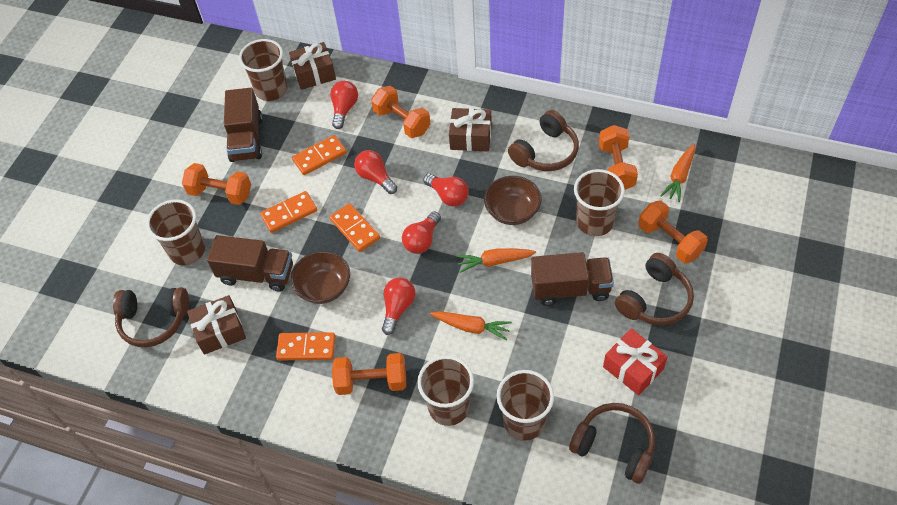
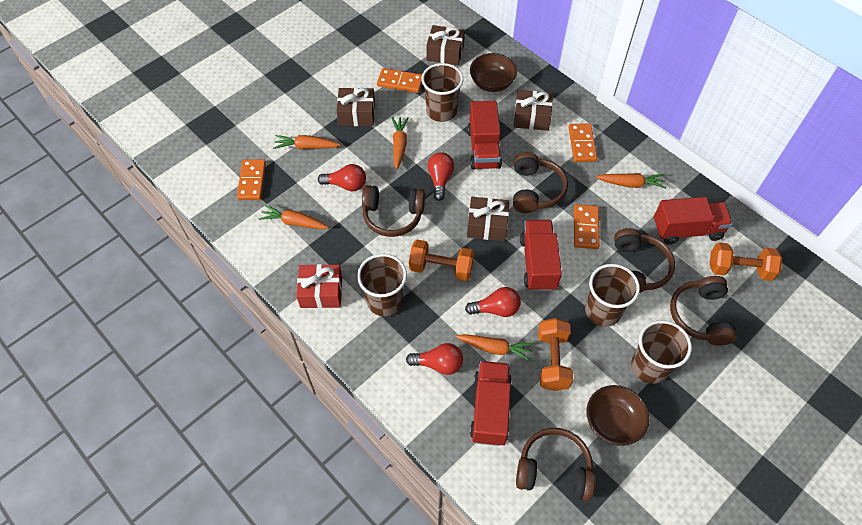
brown cup: [146,200,205,265] [239,39,288,101] [417,356,474,426] [497,370,554,441] [574,169,625,236] = 5 -> [357,254,407,316] [421,63,463,122] [585,264,640,327] [631,320,692,384] = 4
brown gift: [187,295,246,355] [289,42,336,90] [449,108,492,152] = 3 -> [337,88,375,126] [426,25,465,65] [467,197,510,241] [514,90,553,131] = 4
brown headphones: [113,287,189,347] [508,110,579,171] [569,403,655,484] [615,253,694,325] = 4 -> [362,185,425,237] [513,152,568,213] [516,428,595,501] [614,228,675,293] [670,276,737,345] = 5
brown truck: [207,235,293,291] [224,88,263,162] [531,252,614,306] = 3 -> none = 0
orange carrot: [430,311,512,341] [456,248,536,273] [660,144,695,202] = 3 -> [258,205,329,229] [273,135,341,149] [391,117,409,170] [456,334,534,361] [596,173,666,189] = 5
orange dumbbell: [182,163,251,205] [332,353,406,395] [371,86,430,138] [599,125,638,190] [638,201,708,263] = 5 -> [409,240,474,281] [538,318,573,391] [709,242,782,281] = 3
red light bulb: [330,81,358,129] [354,150,397,194] [382,278,415,335] [402,211,441,254] [423,174,469,207] = 5 -> [318,164,366,191] [406,343,463,375] [427,152,454,201] [465,287,521,317] = 4
red truck: none = 0 -> [467,101,502,170] [470,361,512,446] [520,220,562,291] [654,197,733,245] = 4

